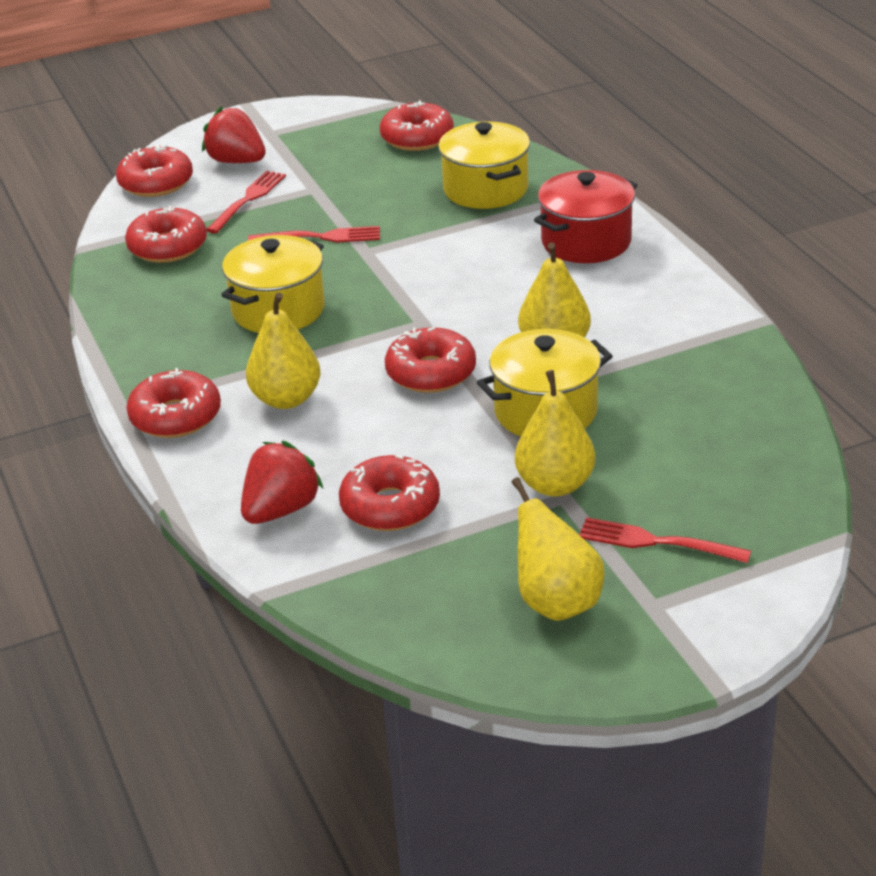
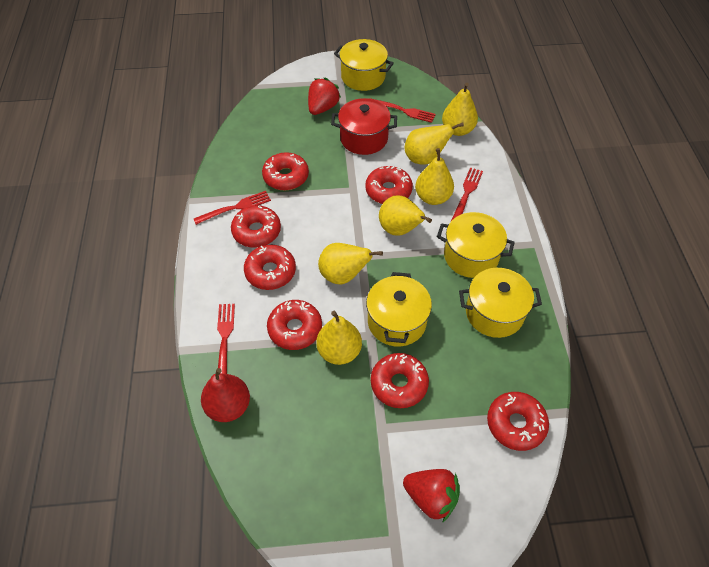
red donut: [116,144,193,197] [125,205,207,263] [126,368,221,438] [339,454,440,531] [380,100,454,151] [385,327,476,393] = 6 -> [231,206,281,248] [244,245,296,290] [262,152,309,190] [267,300,322,350] [365,166,413,204] [371,353,429,408] [487,392,549,451] = 7
red fork: [206,171,286,234] [248,226,380,243] [579,517,751,563] = 3 -> [194,191,271,225] [217,304,235,374] [369,98,436,123] [451,168,483,221] = 4
red pear: none = 0 -> [201,368,250,422] = 1
yellow pear: [246,293,321,409] [512,477,605,621] [515,370,595,497] [518,242,591,337] = 4 -> [316,311,362,365] [318,243,383,285] [379,195,432,236] [404,123,464,165] [415,148,454,205] [442,83,478,136] = 6
yellow pot: [222,235,325,333] [438,121,530,209] [477,329,613,436] = 3 -> [334,39,394,91] [366,272,432,347] [437,212,515,278] [459,268,542,338] = 4

